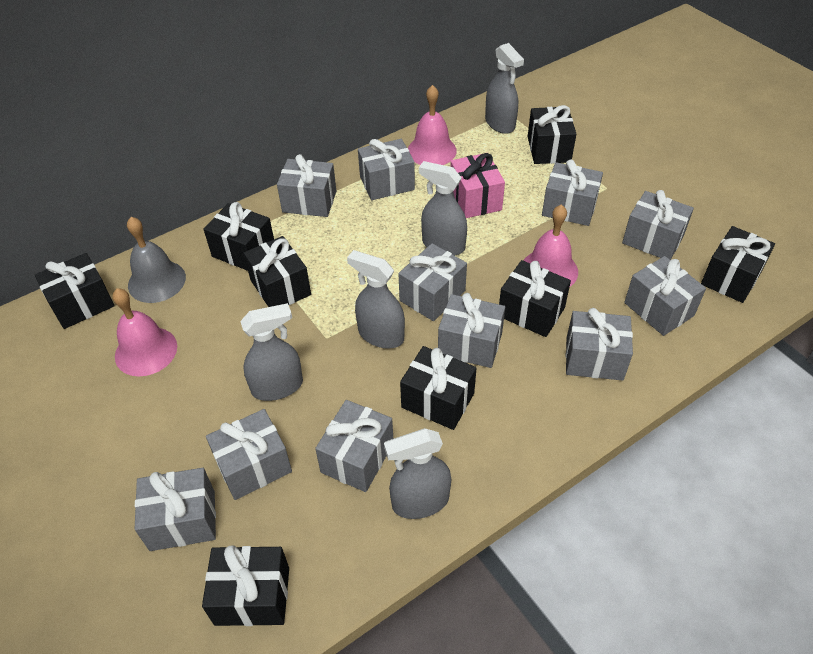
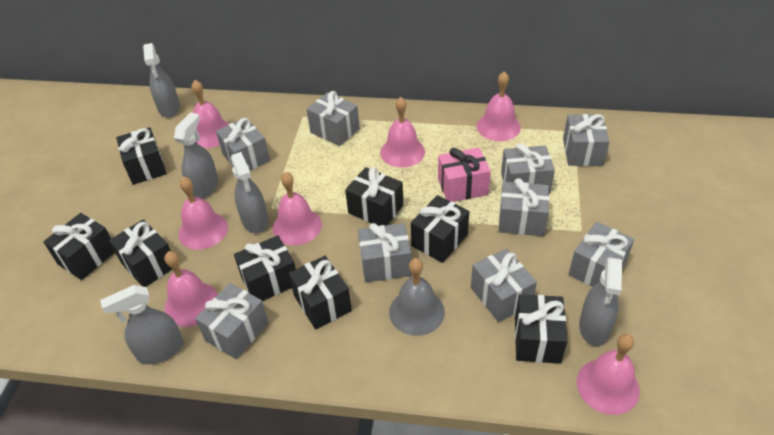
grey gift: [135,468,216,551] [206,409,292,500] [277,154,336,217] [315,400,393,492] [358,139,415,200] [398,243,467,321] [438,293,505,368] [542,159,603,226] [566,308,633,381] [622,190,694,260] [624,256,706,336] = 11 -> [195,283,269,359] [216,118,270,171] [307,91,360,146] [358,223,412,283] [471,248,537,322] [499,178,550,236] [501,143,555,194] [563,114,610,166] [569,222,634,287] = 9
pink bell: [113,288,177,376] [408,85,457,165] [523,204,578,287] = 3 -> [164,251,218,327] [178,177,228,250] [192,80,229,148] [273,172,322,245] [380,97,425,167] [477,72,521,141] [577,334,640,415] = 7

